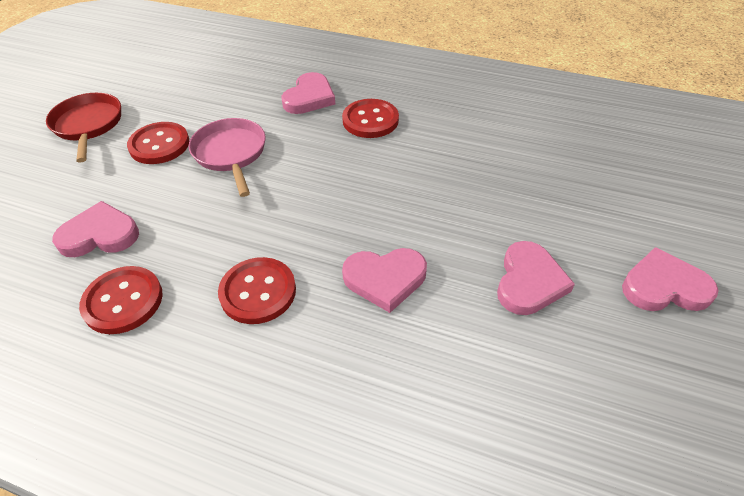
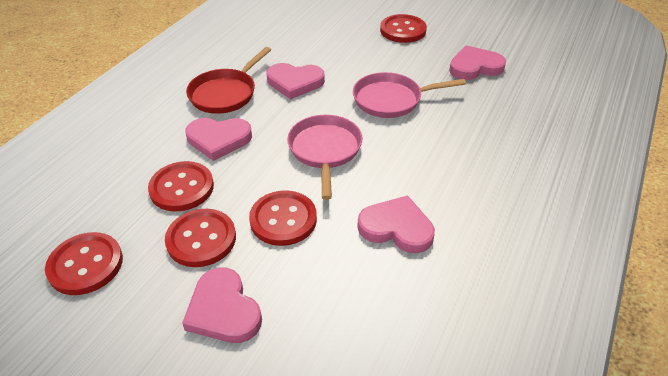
pink pan: [189,118,266,197] = 1 -> [287,115,362,200] [353,72,466,118] = 2
red button: [79,266,163,334] [127,122,189,164] [218,257,296,324] [342,99,399,138] = 4 -> [45,232,123,295] [148,161,214,211] [165,209,236,267] [249,190,317,246] [380,14,427,43] = 5

